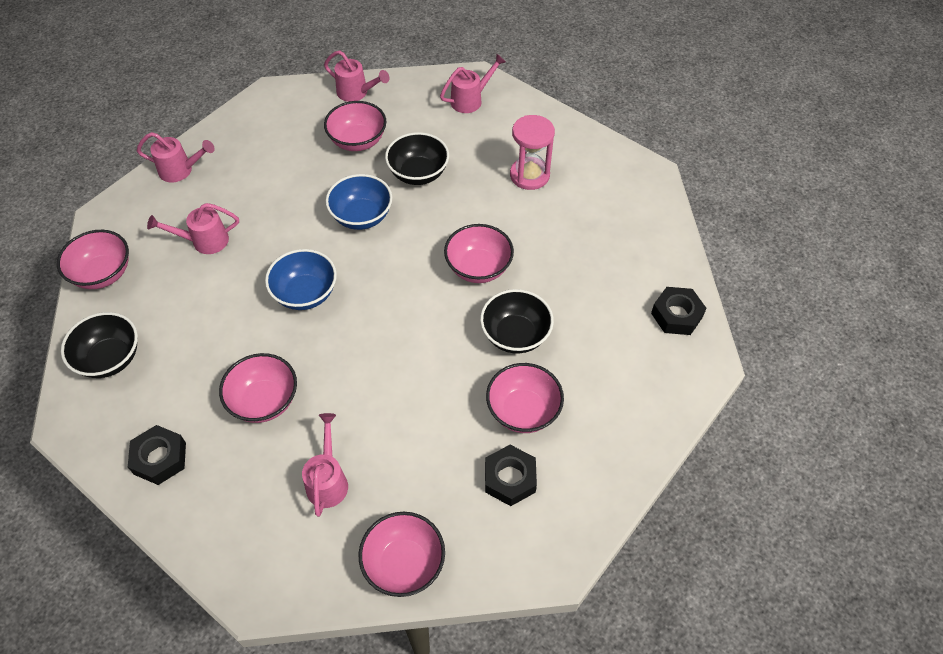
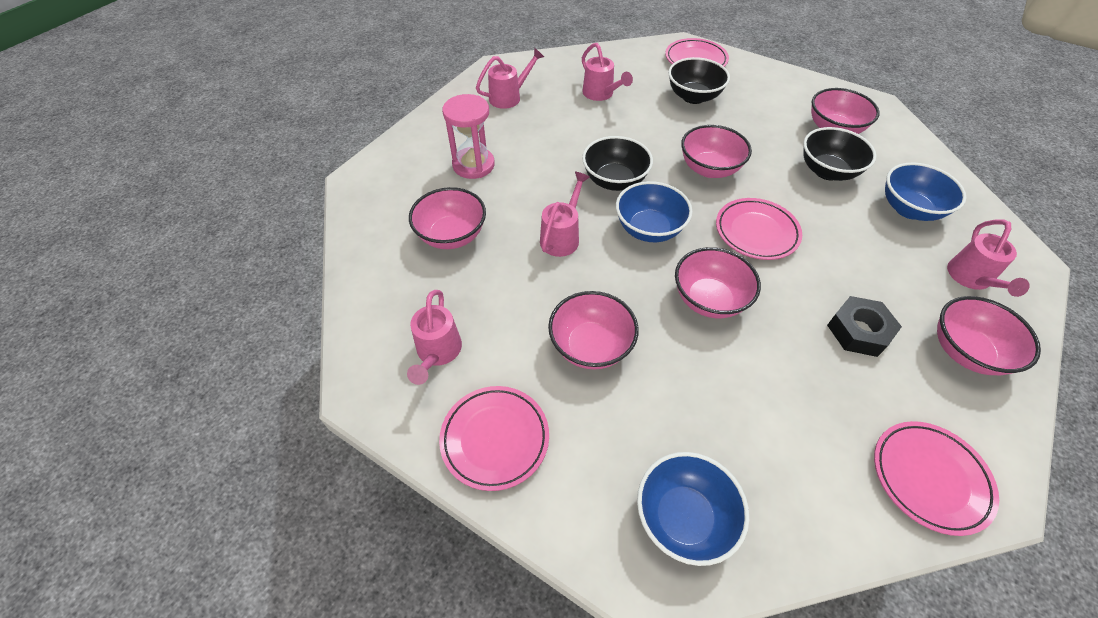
black nut: [128,425,186,485] [485,445,537,506] [651,287,706,335] = 3 -> [827,296,902,357] = 1
blue bowl: [265,249,337,310] [326,174,392,230] = 2 -> [616,181,692,242] [637,452,749,566] [885,163,967,221] = 3
pink plate: none = 0 -> [439,386,549,491] [665,38,729,67] [716,198,802,260] [874,421,999,536] = 4

